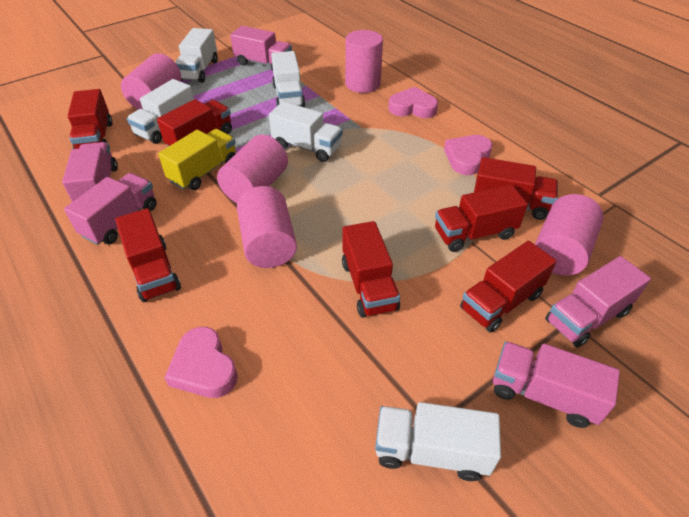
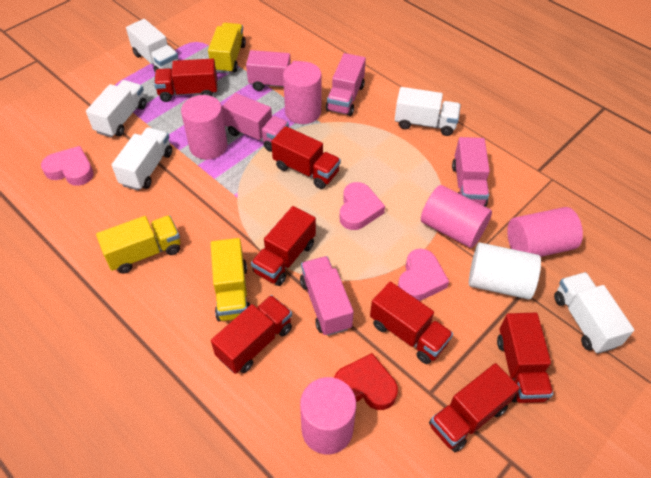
red heart: none = 0 -> [334,353,398,410] = 1
white cylinder: none = 0 -> [469,242,541,300] = 1
yellow truck: [158,129,236,190] = 1 -> [96,215,180,274] [208,23,246,74] [211,238,250,321] = 3

